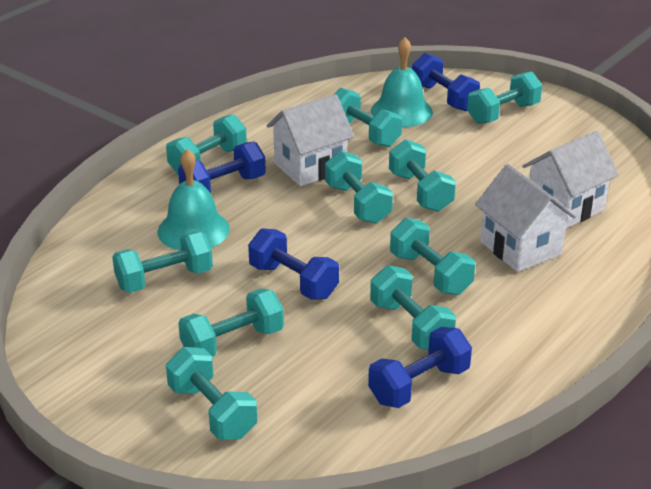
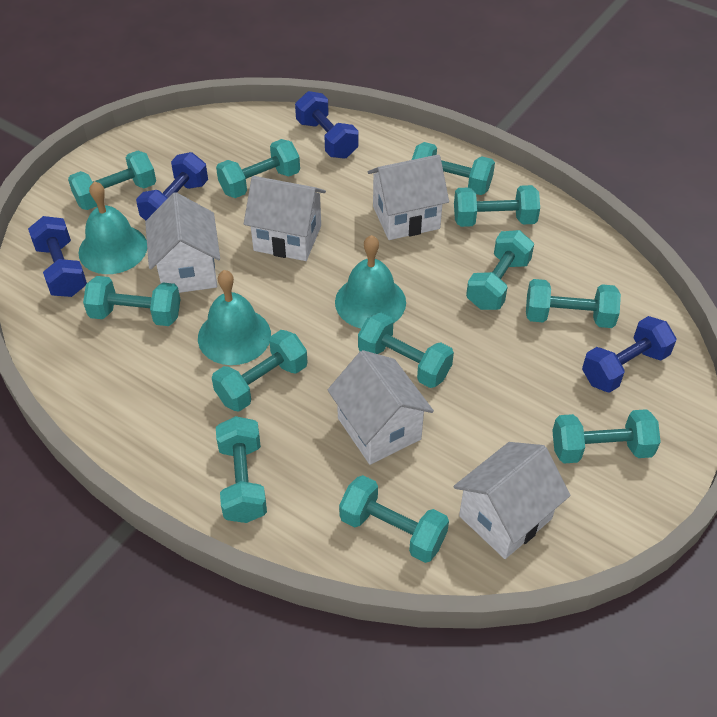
turquoise bell: [158,149,230,250] [371,37,433,127] = 2 -> [79,181,147,274] [198,270,271,365] [335,235,406,328] = 3
turquoise dumbbell: [112,231,213,293] [166,114,247,174] [166,347,257,440] [178,289,284,357] [325,151,393,224] [335,88,402,147] [370,265,456,350] [389,139,456,212] [390,218,475,295] [467,71,542,124] = 10 -> [68,151,156,210] [83,276,181,326] [212,330,308,412] [216,139,300,198] [216,416,267,523] [339,475,449,563] [358,312,454,388] [412,142,495,195] [454,185,540,227] [466,230,534,310] [526,279,621,328] [552,409,661,463] = 12
white house: [266,94,354,186] [475,164,576,272] [522,131,619,229] = 3 -> [145,192,220,293] [244,176,326,261] [328,350,434,465] [368,154,449,240] [453,442,571,559] = 5

